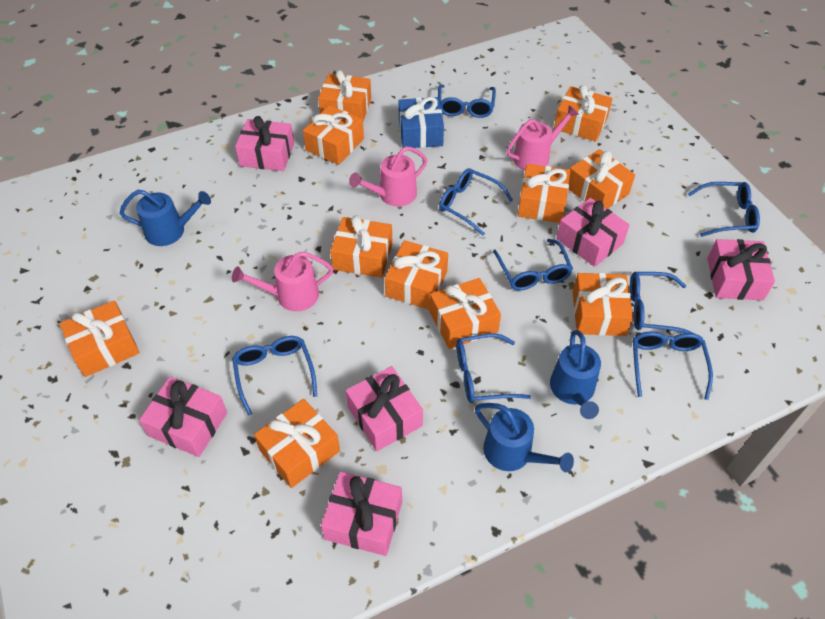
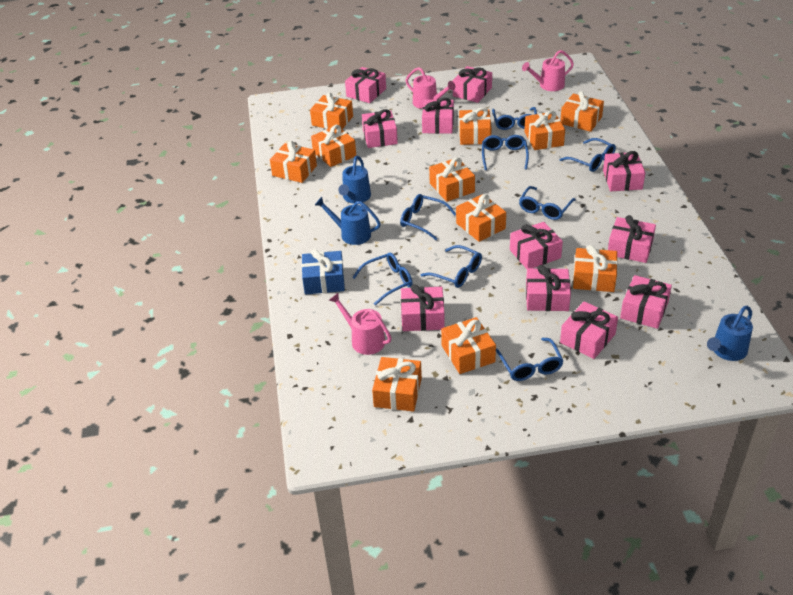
pink gift: [139,376,227,457] [235,116,294,171] [321,472,402,556] [345,366,423,451] [556,198,630,267] [707,239,775,300] = 6 -> [345,67,386,103] [362,109,398,148] [401,284,445,331] [422,98,454,134] [453,66,492,103] [510,222,563,269] [526,265,571,311] [560,301,618,359] [603,151,645,191] [608,215,656,263] [620,275,672,329] = 11

